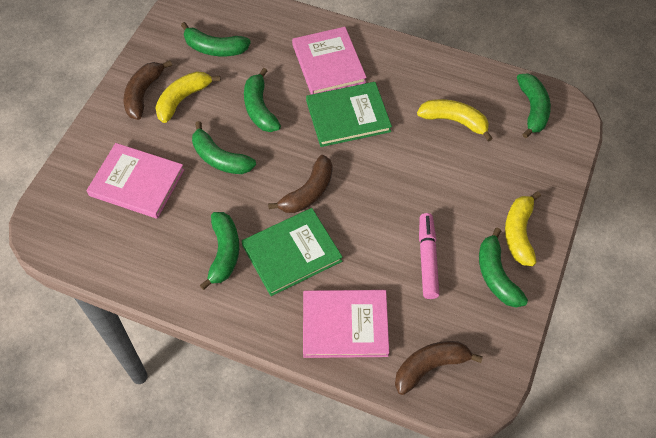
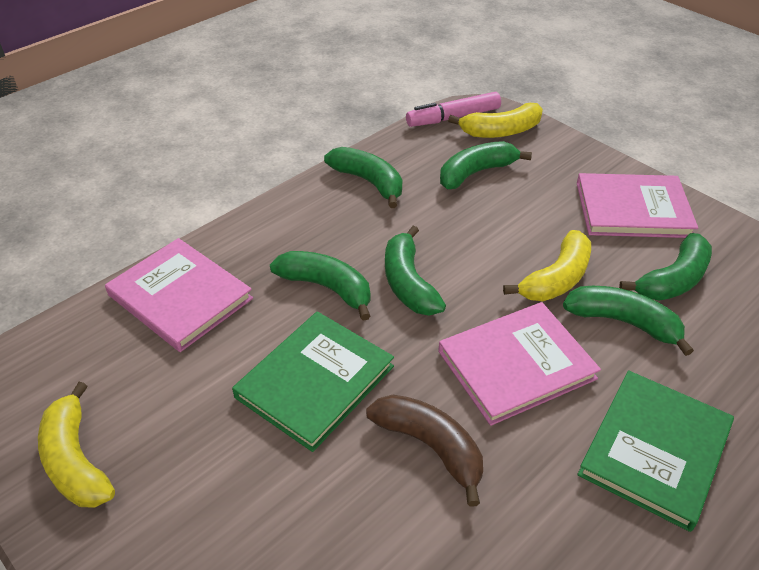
brown banana: [124,60,172,120] [268,155,332,213] [395,341,483,395] = 3 -> [366,395,483,507] = 1

